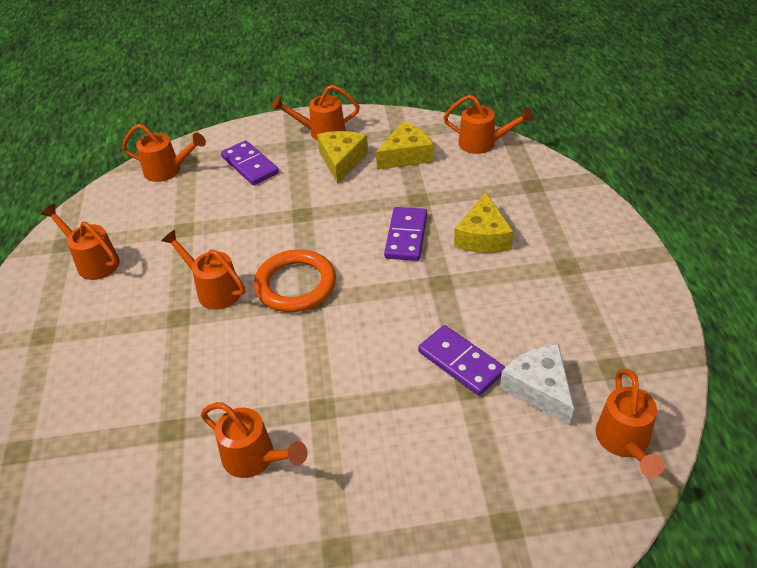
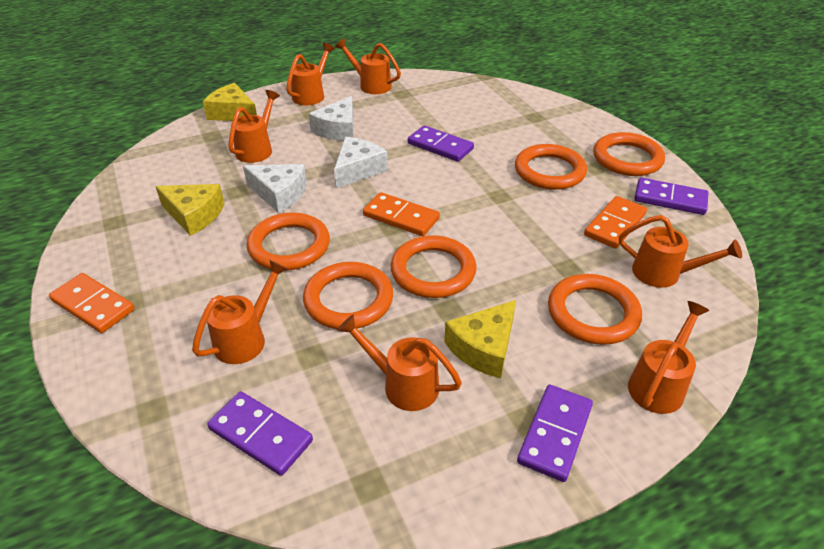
orange domino: none = 0 -> [49,273,135,333] [363,192,440,236] [584,196,647,249] = 3
orange ring: [254,249,336,312] = 1 -> [247,212,330,271] [303,262,393,329] [391,235,477,298] [515,144,587,190] [548,274,642,345] [593,132,665,176] = 6
purple domino: [221,140,279,185] [384,207,427,261] [418,325,505,396] = 3 -> [207,392,313,476] [408,126,474,162] [517,385,593,482] [634,178,708,215] = 4
white cheese: [500,344,574,426] = 1 -> [243,164,307,213] [309,96,353,141] [334,137,388,188] = 3

